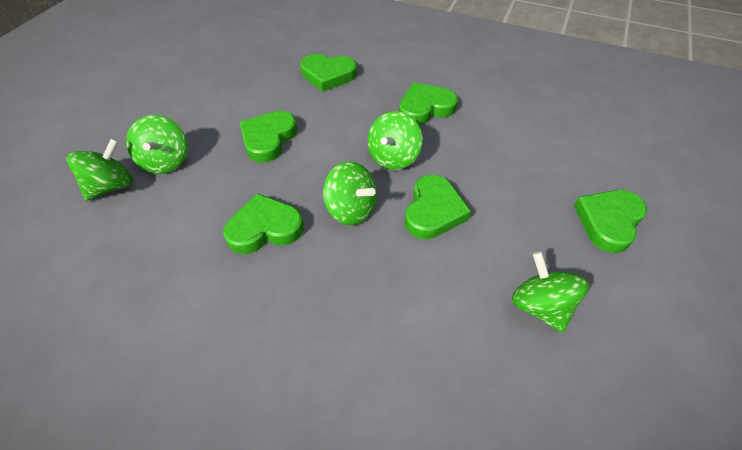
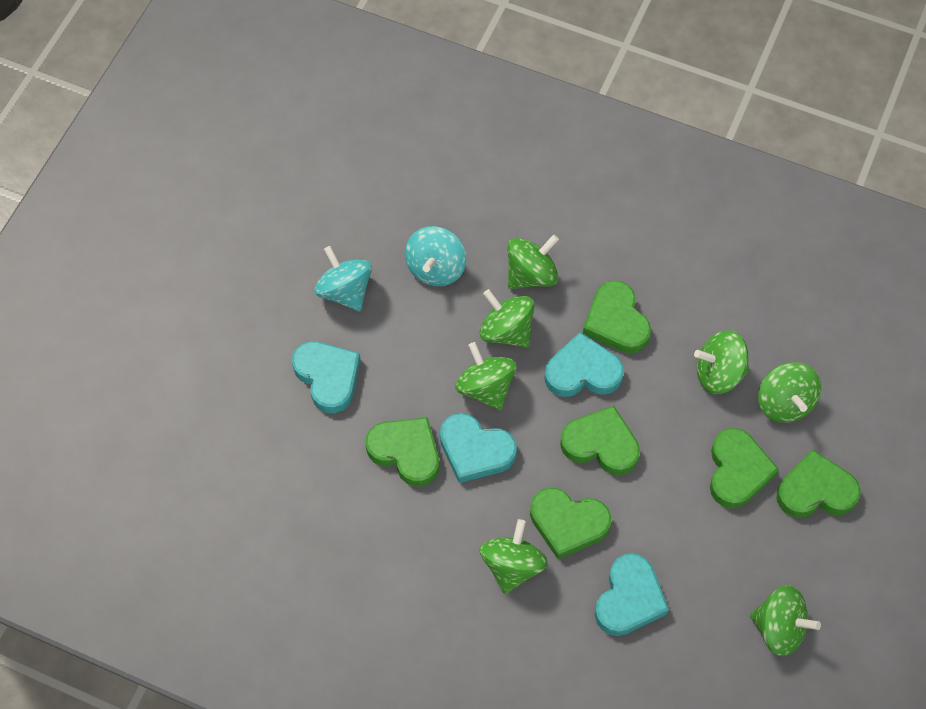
green spinning top: [66,138,133,201] [126,115,188,174] [323,161,377,225] [368,111,422,170] [512,251,589,333] = 5 -> [455,342,516,410] [480,289,535,348] [480,519,548,594] [507,235,559,289] [694,330,749,394] [750,585,821,656] [758,362,821,423] = 7
turquoise heart: none = 0 -> [292,341,361,413] [440,413,517,483] [544,332,624,397] [595,553,669,636] = 4
turquoise spinning top: none = 0 -> [314,246,372,312] [405,226,466,286] = 2

